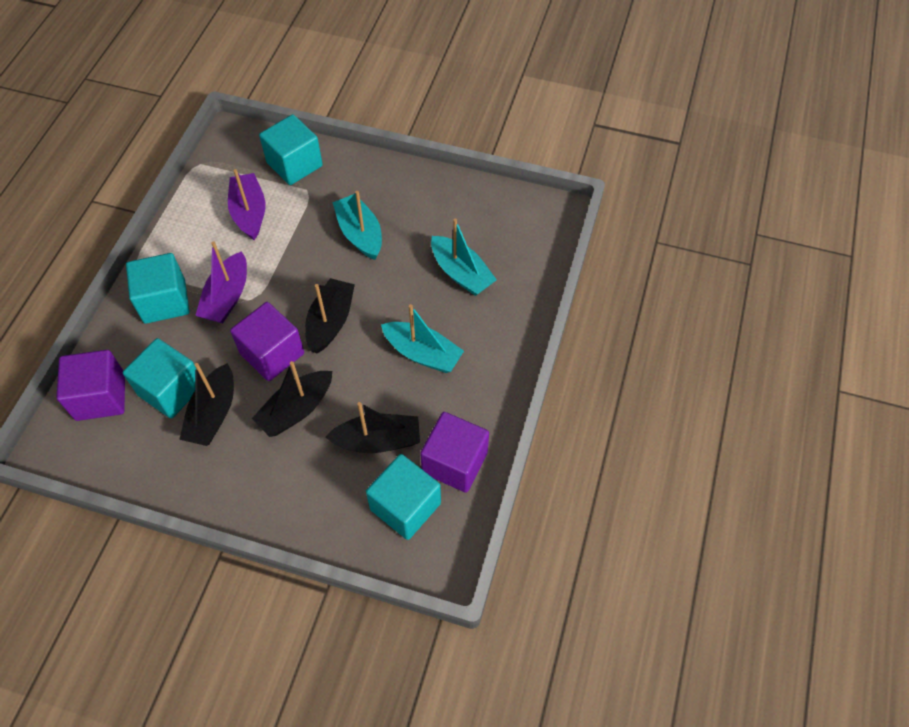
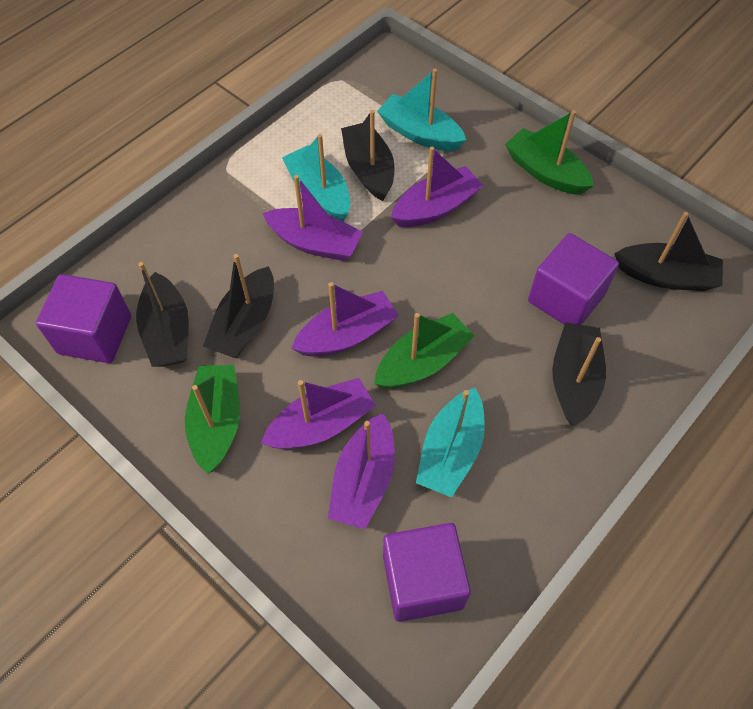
black boat: [179,363,234,446] [252,361,332,437] [305,278,355,353] [326,402,420,453] = 4 -> [136,262,189,367] [203,254,274,358] [341,110,394,201] [552,322,606,425] [614,212,723,291] = 5
green boat: none = 0 -> [185,365,240,474] [374,313,474,389] [505,110,594,195] = 3
purple boat: [195,241,247,323] [228,169,265,240] = 2 -> [261,378,376,449] [263,175,363,261] [291,282,399,357] [328,413,395,529] [391,147,483,227] = 5
turquoise cube: [123,338,197,418] [126,253,189,324] [259,114,323,185] [366,454,441,540] = 4 -> none = 0

